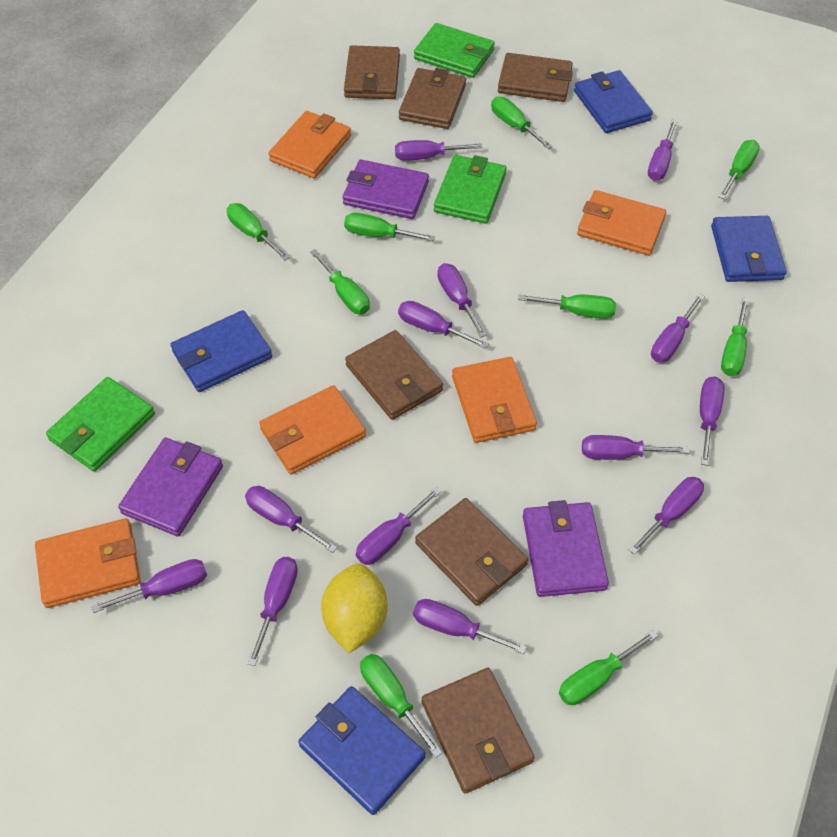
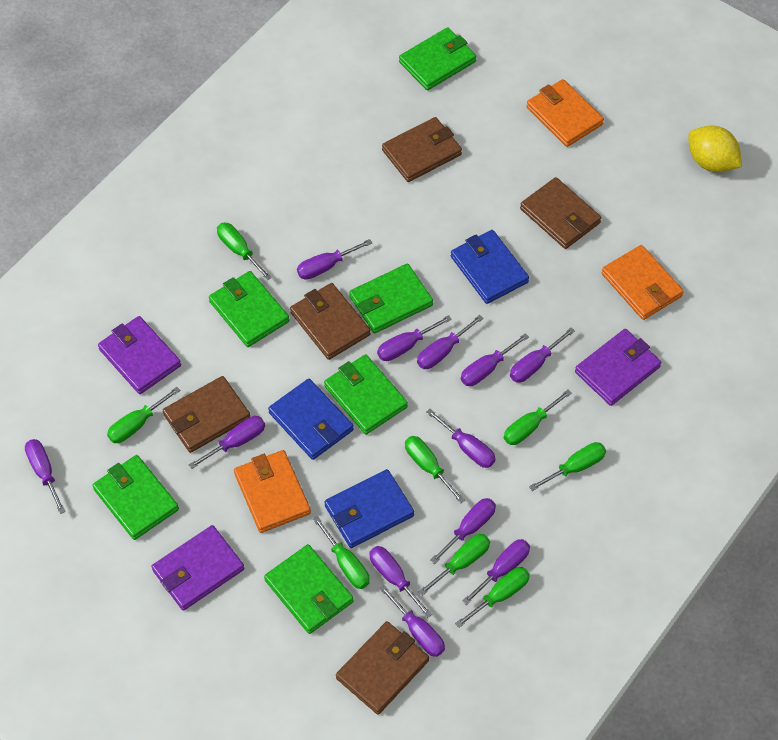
blue wallet: [171,310,272,392] [298,686,426,815] [574,70,653,133] [711,216,787,282] = 4 -> [268,379,354,460] [324,469,414,548] [451,230,529,304] = 3
brown wallet: [344,45,400,99] [345,330,443,420] [399,68,466,129] [415,498,528,606] [422,668,535,794] [498,53,573,102] = 6 -> [163,376,250,453] [290,283,371,360] [336,621,429,715] [382,117,462,182] [520,177,602,249] = 5
green screwdriver: [227,203,290,261] [310,249,370,314] [344,213,435,241] [360,654,442,758] [491,97,553,149] [518,294,616,319] [559,630,658,705] [719,140,760,199] [721,297,749,376] = 9 -> [107,387,181,443] [217,223,272,280] [313,516,370,589] [405,436,465,504] [418,534,490,596] [455,567,530,628] [504,390,572,445] [529,442,606,491] = 8
green wallet: [46,377,155,471] [414,23,495,78] [434,155,507,224] = 3 -> [92,455,179,540] [209,271,289,347] [264,544,354,634] [324,354,408,435] [349,264,433,333] [399,27,476,90] = 6
orange wallet: [35,518,141,608] [259,385,366,474] [268,111,351,179] [452,357,537,443] [577,190,666,256] = 5 -> [234,450,311,533] [526,79,604,147] [601,245,684,320] = 3
purple screwdriver: [92,559,207,613] [245,486,337,553] [247,557,298,666] [356,487,442,565] [395,140,482,161] [398,301,488,349] [413,599,527,654] [437,263,486,338] [582,435,689,460] [629,477,704,555] [648,119,678,181] [651,293,705,363] [700,376,725,466] = 13 -> [25,439,66,514] [189,416,265,469] [297,239,372,280] [369,546,432,618] [377,315,452,361] [379,585,445,657] [417,315,484,369] [426,409,496,468] [430,498,496,564] [461,333,529,386] [462,539,530,605] [510,327,575,383] = 12

